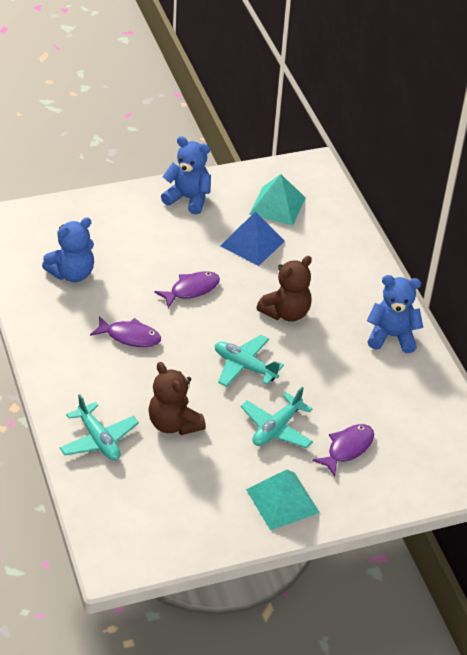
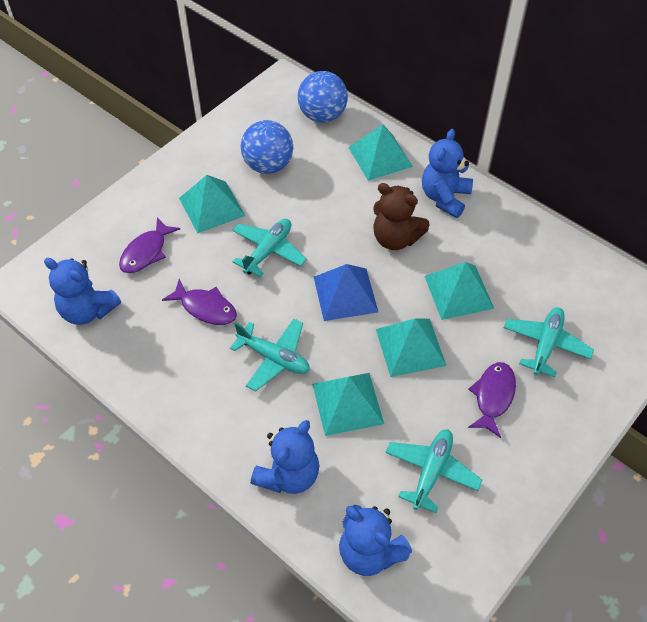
blue ball: none = 0 -> [241,120,293,174] [298,71,348,123] = 2
blue teddy bear: [42,217,94,282] [161,136,211,215] [367,275,423,353] = 3 -> [44,258,121,325] [251,420,319,494] [339,505,412,576] [422,129,473,218] = 4
brown teddy bear: [148,362,206,435] [256,256,312,322] = 2 -> [373,183,429,250] = 1
turquoise plane: [60,394,139,461] [215,335,284,387] [241,387,313,448] = 3 -> [230,319,310,391] [232,219,307,277] [385,429,482,513] [504,307,594,377] = 4
turquoise pyramid: [246,469,320,530] [249,174,306,226] = 2 -> [179,175,245,233] [312,373,384,436] [348,124,413,181] [376,318,446,377] [424,262,494,320] = 5

